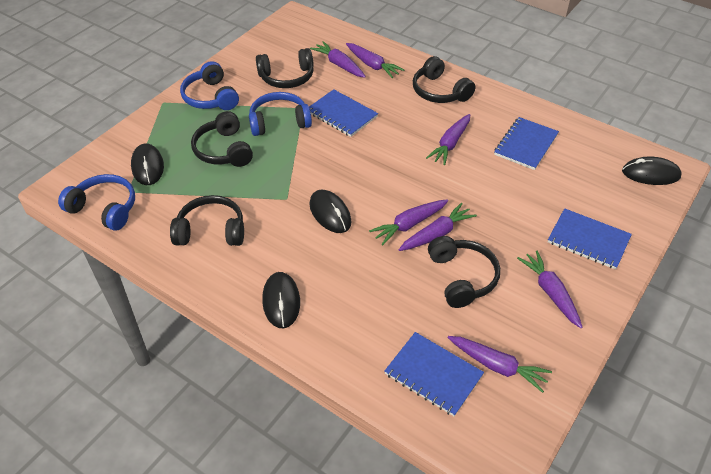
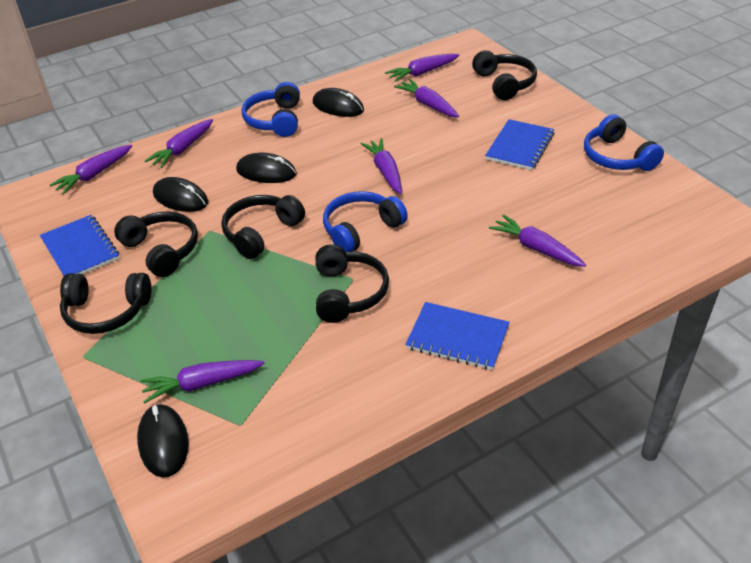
blue notebook: [309,89,378,137] [385,332,484,416] [494,117,559,170] [548,208,632,270] = 4 -> [40,215,119,276] [405,302,510,370] [485,119,555,170] = 3

